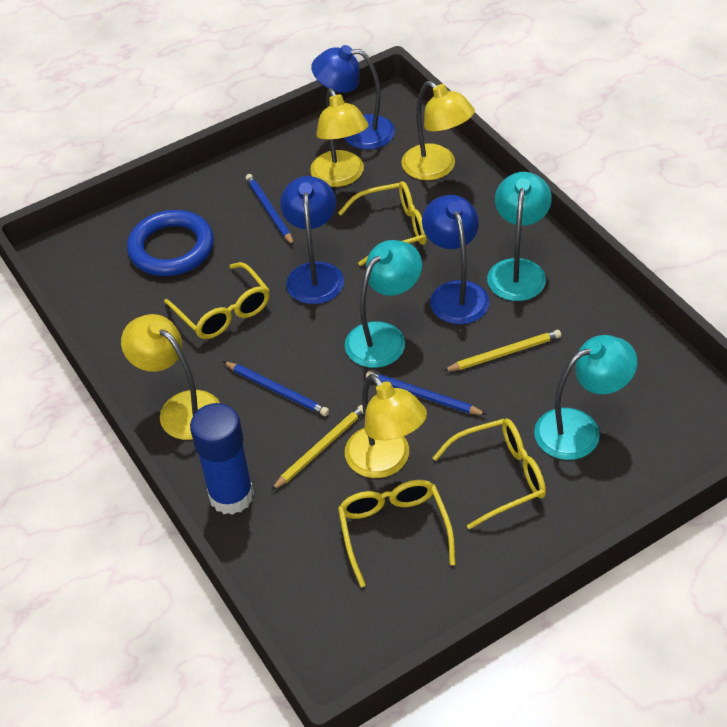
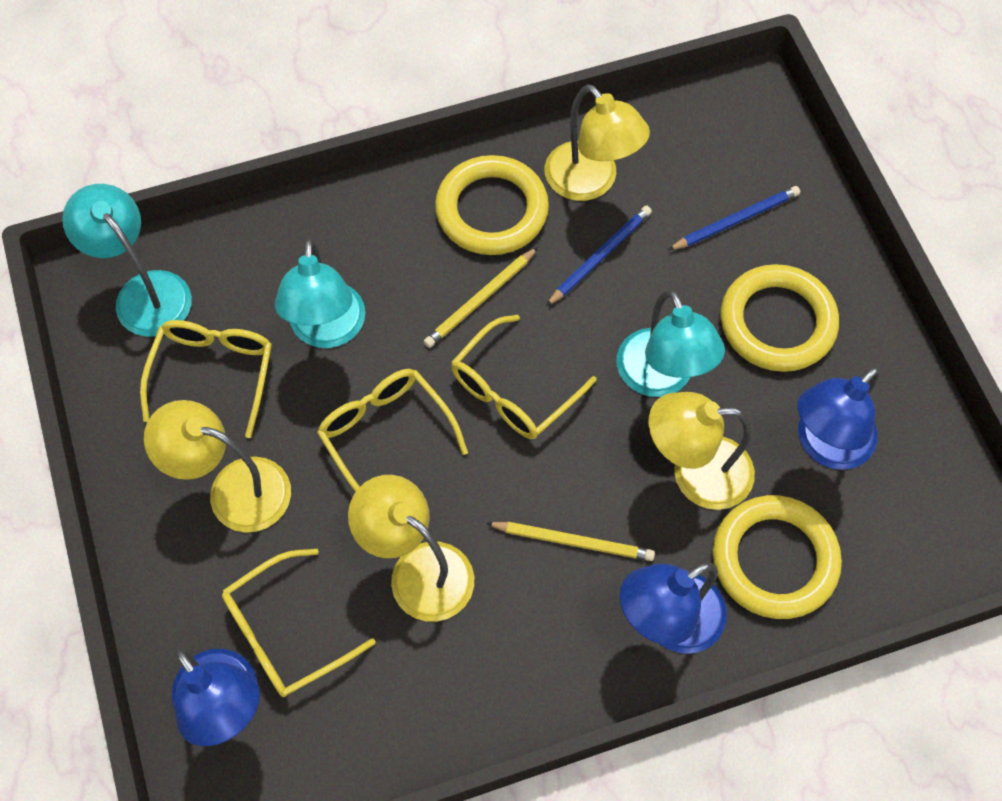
blue glue stick: [190,403,254,515] = 1 -> none = 0
blue pencil: [223,361,329,416] [246,174,294,245] [366,371,487,415] = 3 -> [546,206,652,306] [668,186,800,250] = 2
blue ring: [127,210,214,276] = 1 -> none = 0
yellow ring: none = 0 -> [435,155,549,255] [713,495,842,619] [720,264,839,372] = 3

